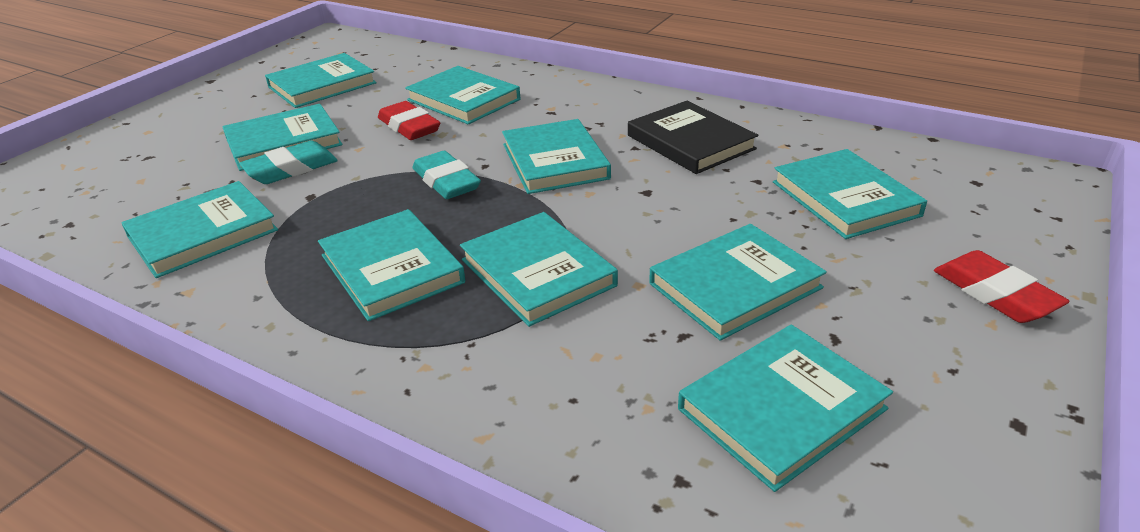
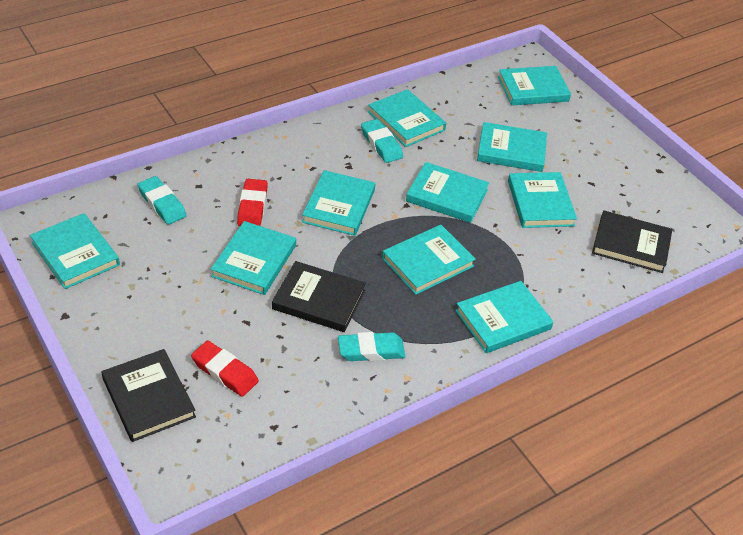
black book: [628,101,758,174] = 1 -> [101,349,196,442] [272,261,366,332] [592,210,673,273] = 3
turquoise eraser: [239,140,338,184] [412,150,481,199] = 2 -> [137,176,187,225] [338,332,405,361] [361,119,403,163] = 3

